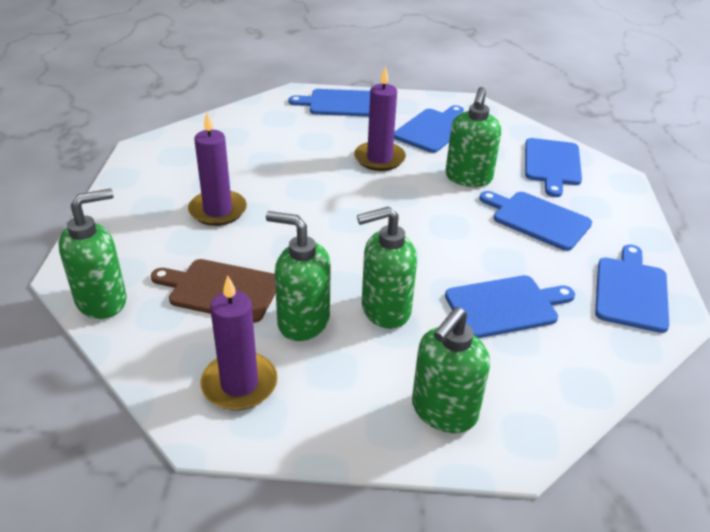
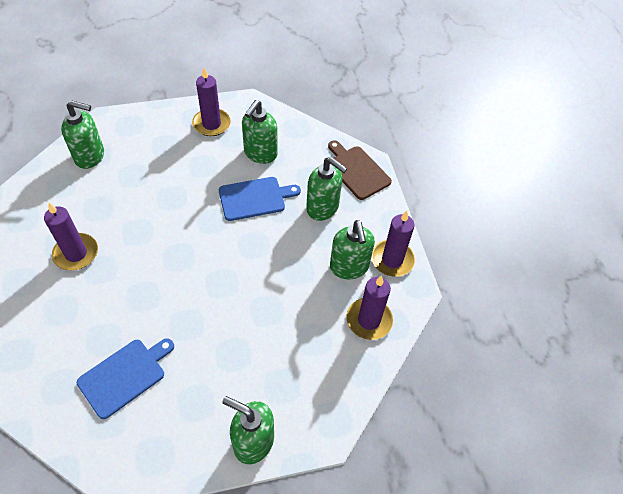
blue cutting board: [288,89,370,117] [394,105,464,153] [445,275,575,338] [480,191,592,251] [525,138,582,197] [595,244,669,333] = 6 -> [77,338,174,419] [219,177,301,221] = 2
purple candle: [188,112,247,226] [200,275,277,410] [354,66,406,171] = 3 -> [44,203,98,270] [192,68,231,136] [346,275,393,340] [371,211,415,277] = 4

